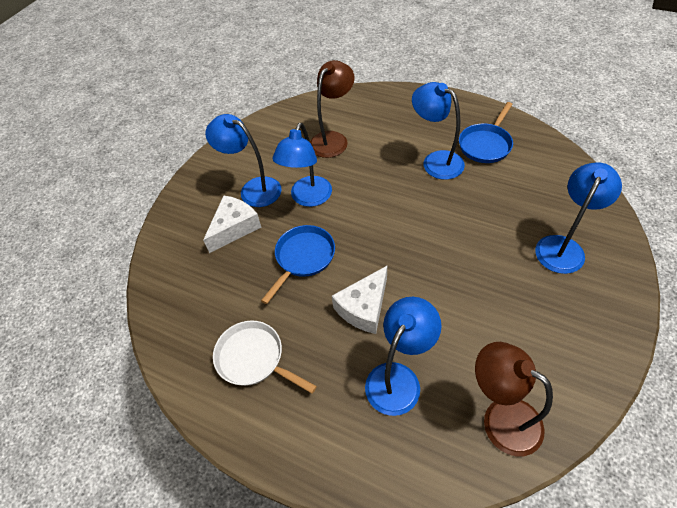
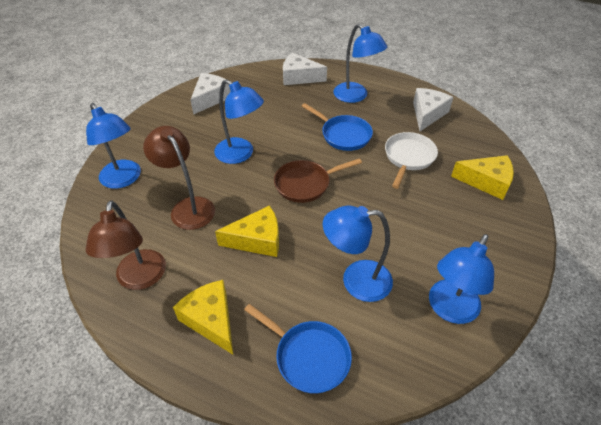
brown pan: none = 0 -> [274,158,362,203] = 1
white cheese: [203,195,261,253] [332,266,387,334] = 2 -> [190,73,231,115] [283,53,327,85] [413,88,453,131] = 3
yellow cheese: none = 0 -> [173,280,233,355] [215,205,279,257] [451,155,514,200] = 3

